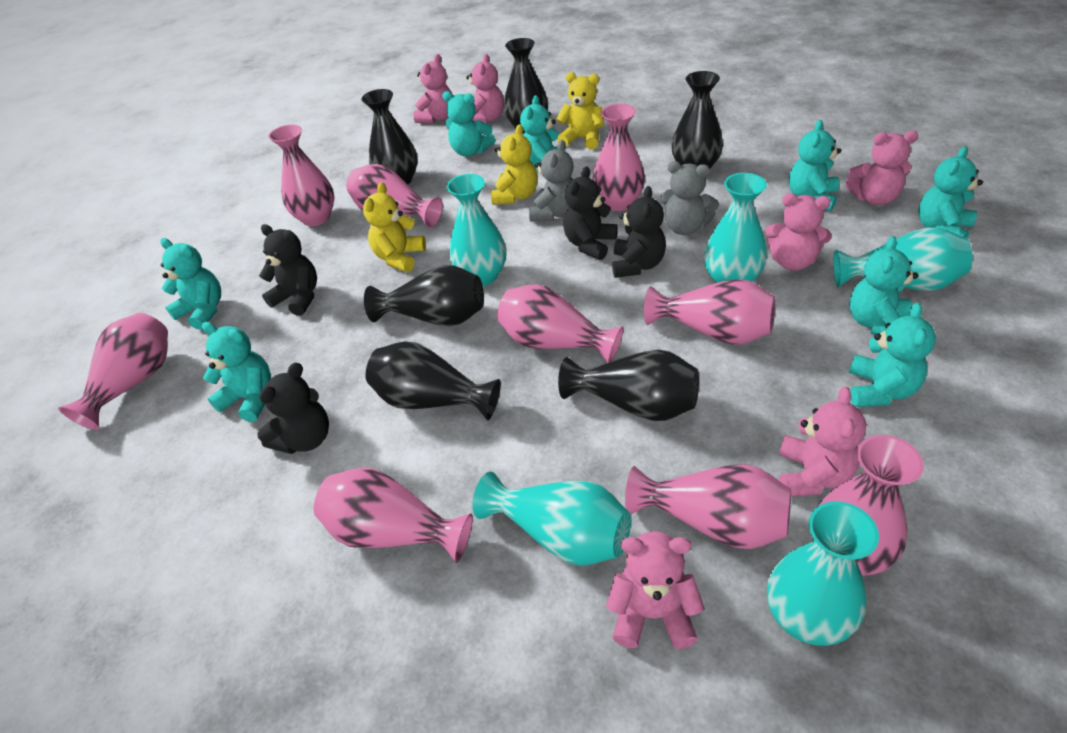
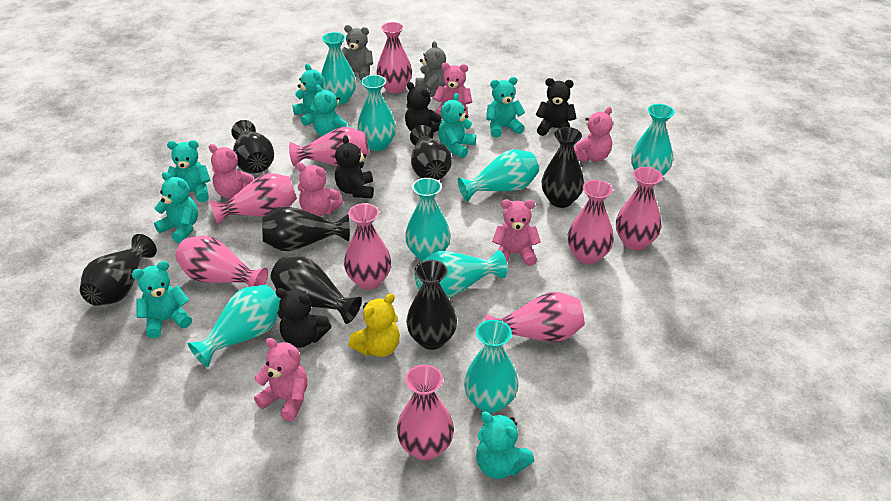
black vase: [362,89,418,184] [364,265,484,326] [365,341,501,420] [504,38,548,133] [558,350,699,421] [672,71,723,169] = 6 -> [80,234,157,306] [231,120,274,173] [262,206,350,251] [271,257,362,324] [406,260,457,350] [410,125,452,180] [542,127,584,208] = 7
turquoise vase: [446,174,506,286] [472,472,631,566] [704,173,767,283] [767,501,879,646] [833,227,972,291] = 5 -> [187,285,280,367] [321,32,356,105] [357,75,396,151] [405,178,451,261] [415,250,507,298] [458,149,539,202] [464,320,519,413] [631,104,675,176] = 8
yellow teddy bear: [363,182,426,272] [491,124,538,205] [556,72,604,149] = 3 -> [348,293,400,357] = 1

